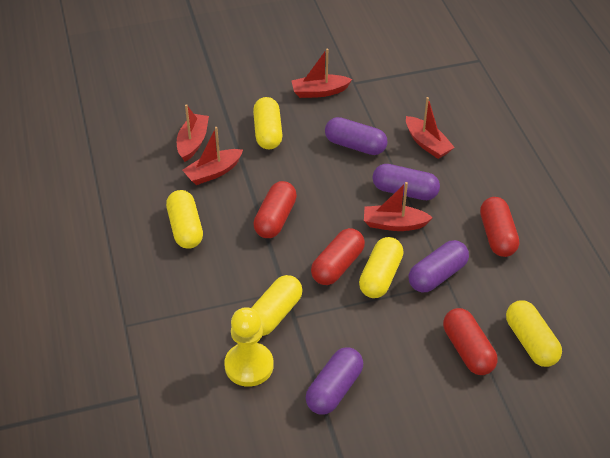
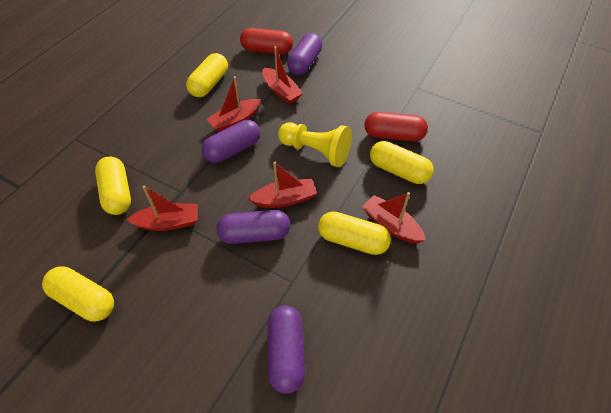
red capsule: [253,181,297,238] [311,228,365,285] [443,308,498,375] [480,197,519,257] = 4 -> [240,28,293,54] [364,112,428,141] = 2

